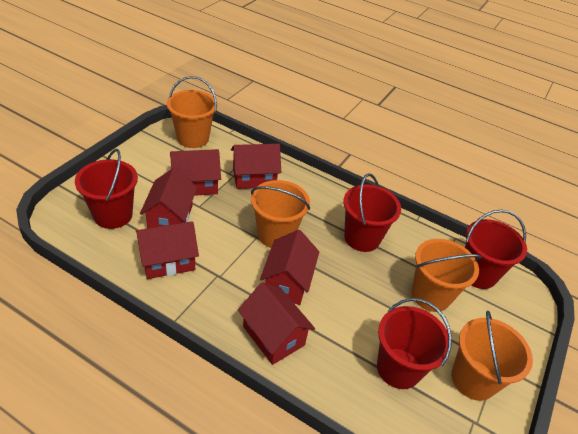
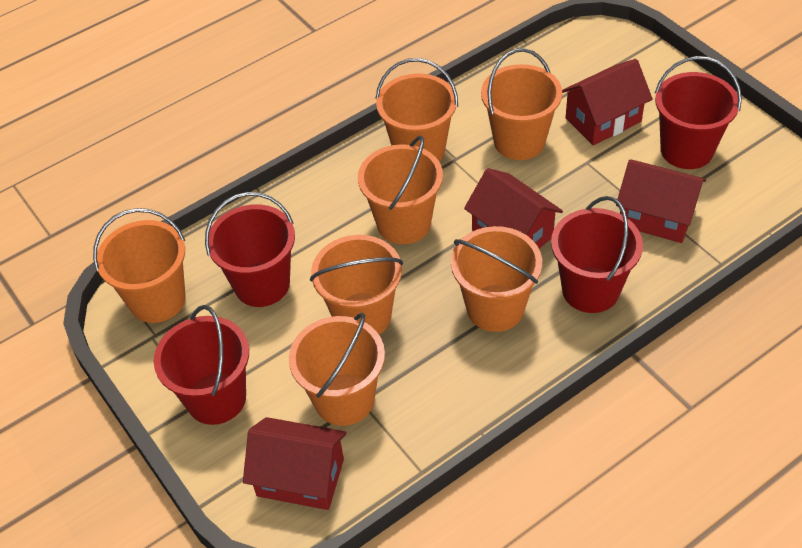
orange bucket: [167,76,217,148] [251,180,310,248] [411,239,482,312] [451,311,533,401] = 4 -> [93,208,185,323] [289,313,385,426] [310,235,403,335] [358,136,443,244] [376,58,458,161] [451,226,542,332] [481,48,562,160] = 7
red house: [136,221,199,279] [140,167,197,228] [170,149,221,196] [231,144,281,189] [238,282,315,365] [260,230,319,305] = 6 -> [243,417,347,510] [464,168,563,249] [562,59,653,145] [616,159,706,243] = 4

